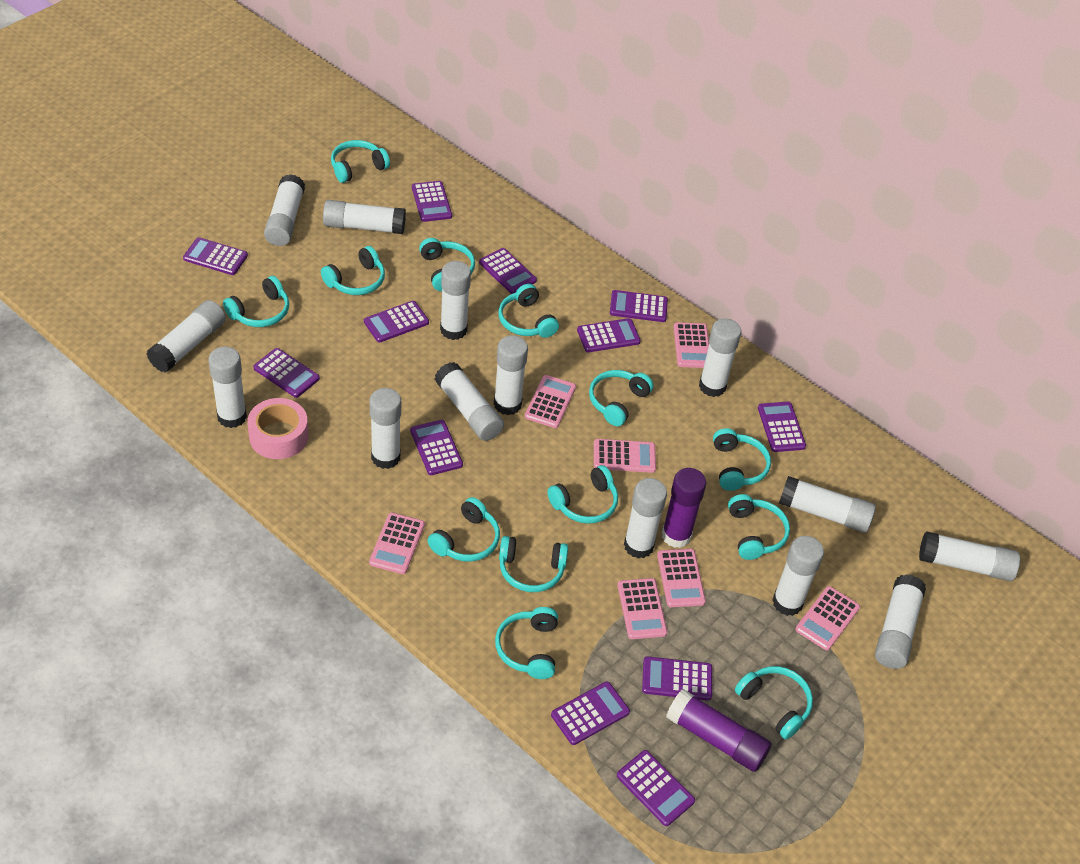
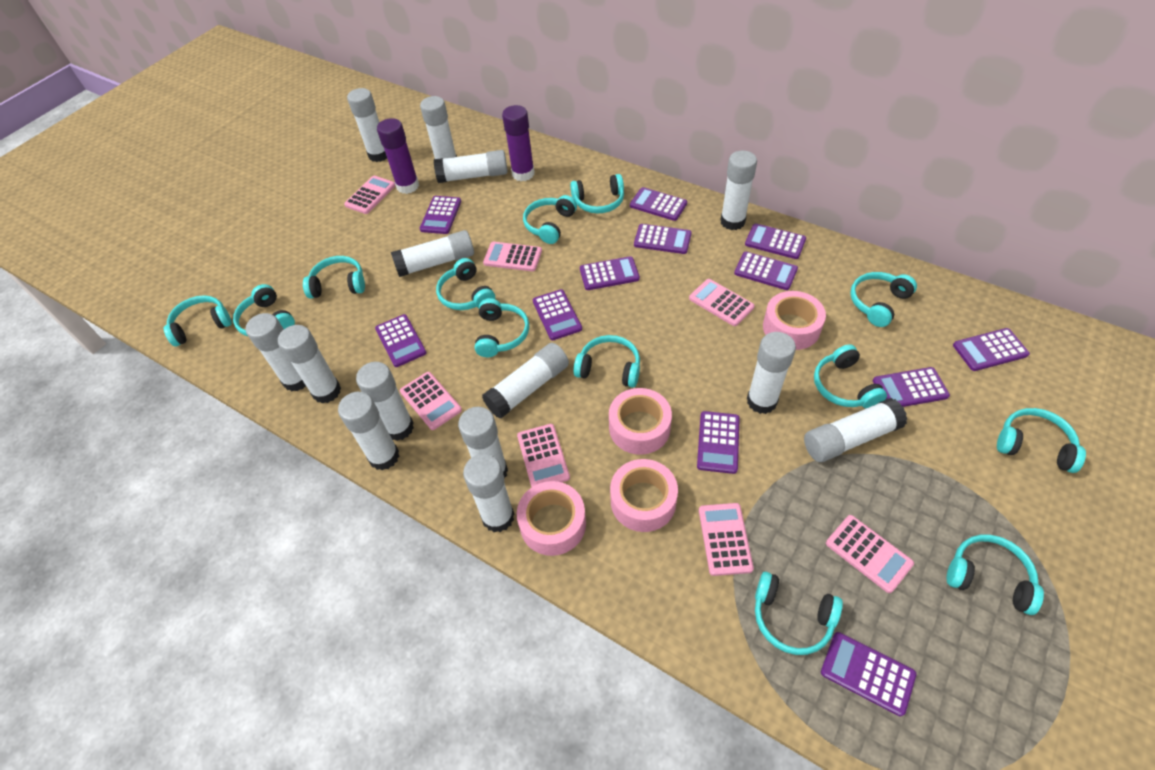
pink tape: [247,398,309,459] = 1 -> [517,481,586,556] [609,388,672,455] [610,459,678,532] [763,291,826,350] = 4

